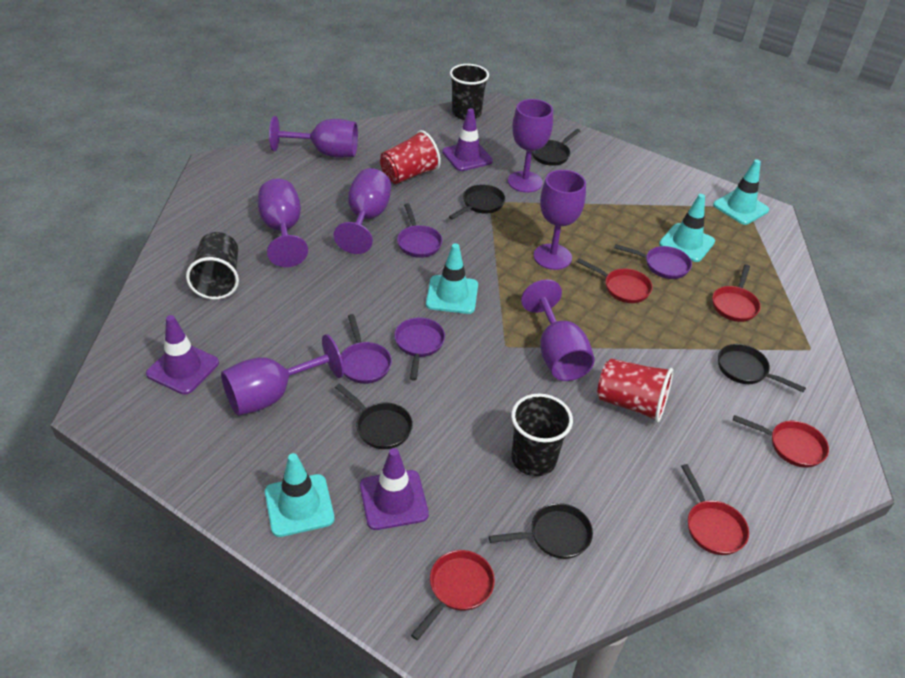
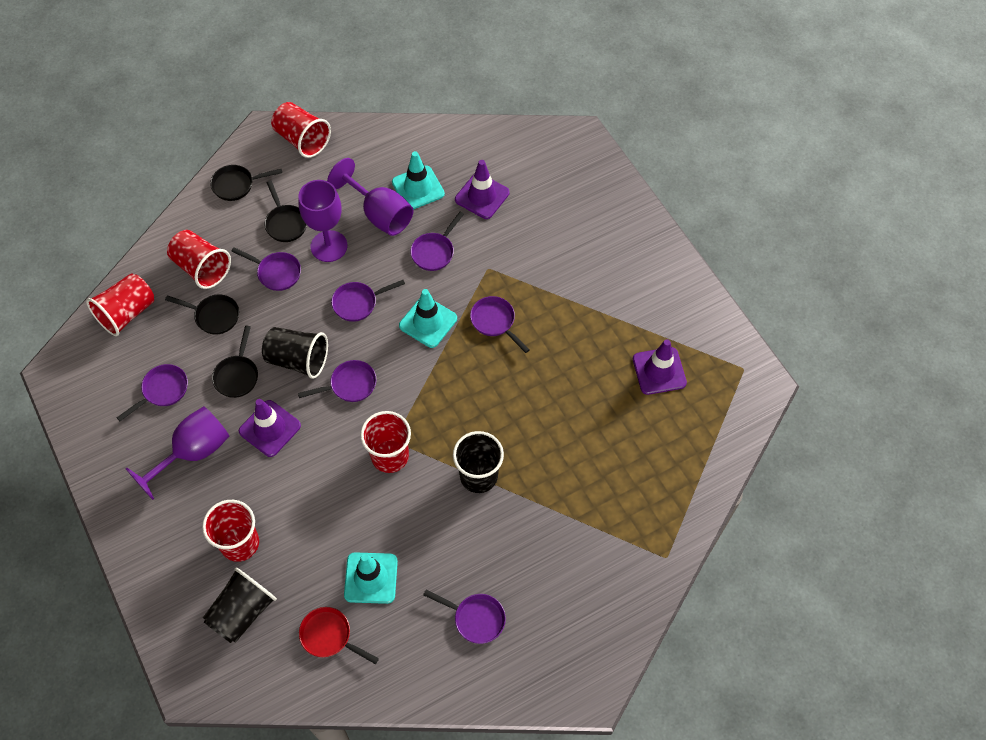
black pan: [335,383,413,449] [449,185,505,220] [489,503,593,559] [532,129,580,166] [718,344,806,392] = 5 -> [165,294,239,335] [210,165,282,201] [212,326,258,398] [264,181,307,242] = 4
purple goblet: [221,334,344,416] [258,179,308,267] [269,116,358,158] [333,168,391,254] [508,99,553,193] [521,279,595,381] [533,170,586,270] = 7 -> [126,406,229,500] [298,180,347,262] [327,158,413,236] = 3
purple pan: [341,314,392,384] [394,318,445,380] [397,203,442,258] [614,244,692,279] = 4 -> [117,364,188,421] [231,247,301,291] [298,360,376,402] [331,280,405,322] [410,212,464,271] [423,590,506,644] [470,296,530,353] = 7
red cup: [380,130,441,184] [597,358,673,423] = 2 -> [86,273,154,336] [167,230,231,289] [202,500,259,562] [271,102,331,158] [360,411,411,473] = 5
red pan: [411,550,495,640] [577,258,653,303] [681,464,749,555] [712,264,761,322] [733,415,829,468] = 5 -> [299,607,379,664] = 1
turquoise traffic cone: [265,453,334,537] [426,243,478,314] [659,194,715,262] [713,159,769,225] = 4 -> [344,552,398,604] [392,151,445,210] [399,289,457,348] = 3

